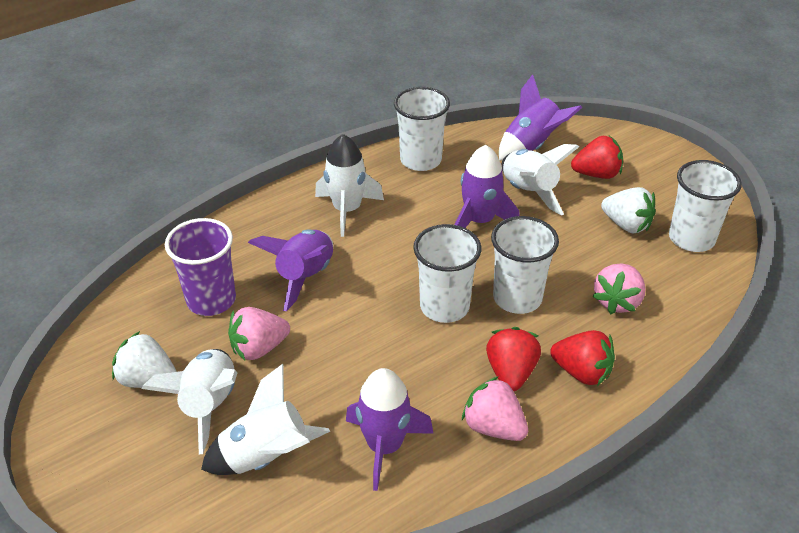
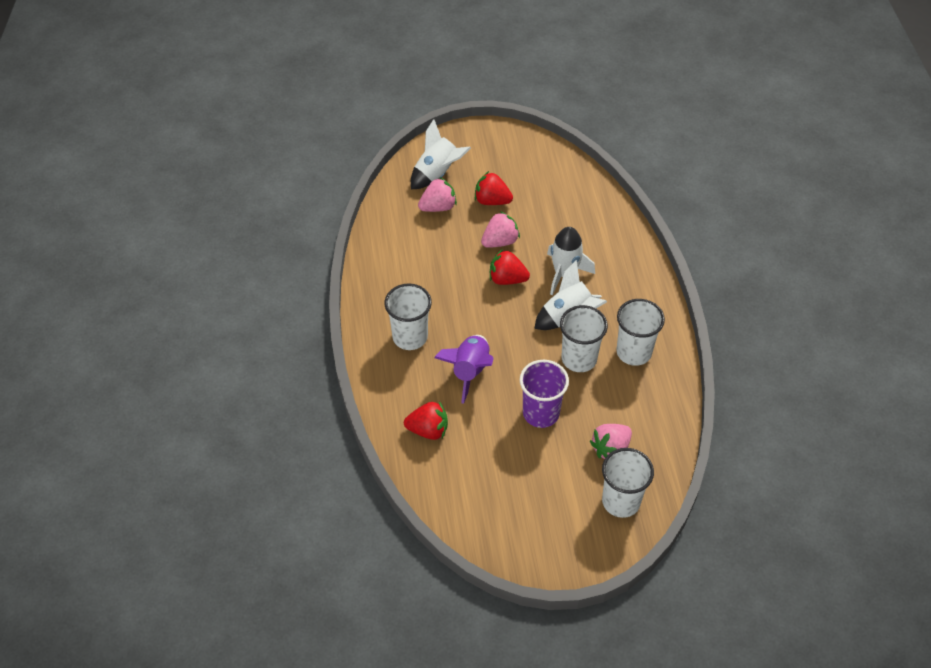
purple rocket: [248,229,333,311] [346,368,434,491] [455,145,520,228] [499,74,582,161] = 4 -> [434,335,494,404] = 1
white rocket: [142,349,237,454] [201,364,330,475] [315,134,384,237] [501,144,579,216] = 4 -> [411,119,471,189] [534,260,607,330] [547,227,595,295] = 3
white strawberry: [112,331,177,388] [601,187,656,233] = 2 -> none = 0

